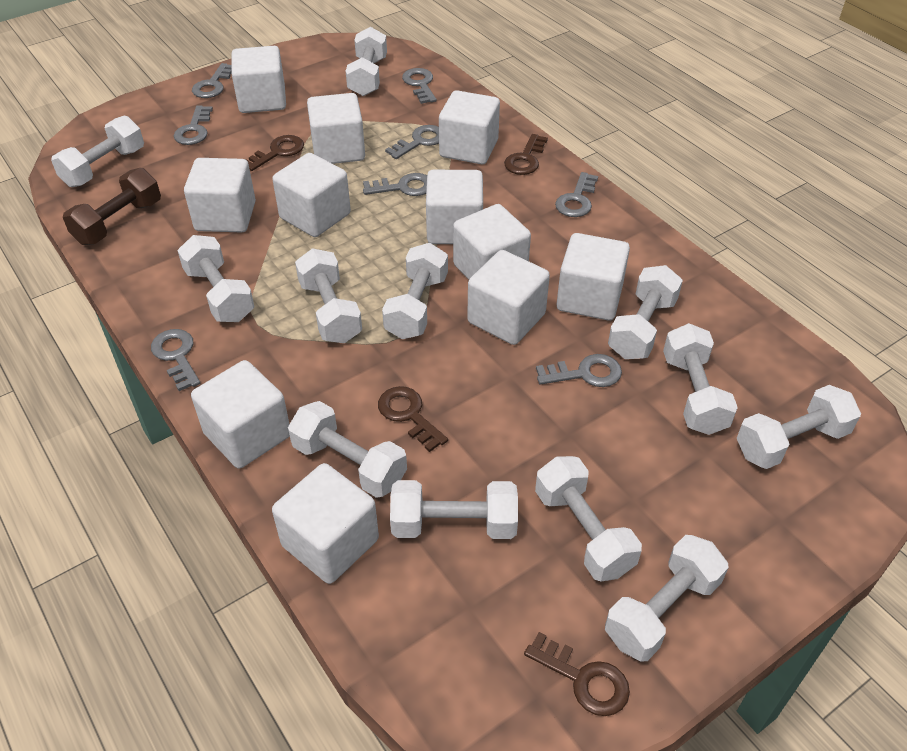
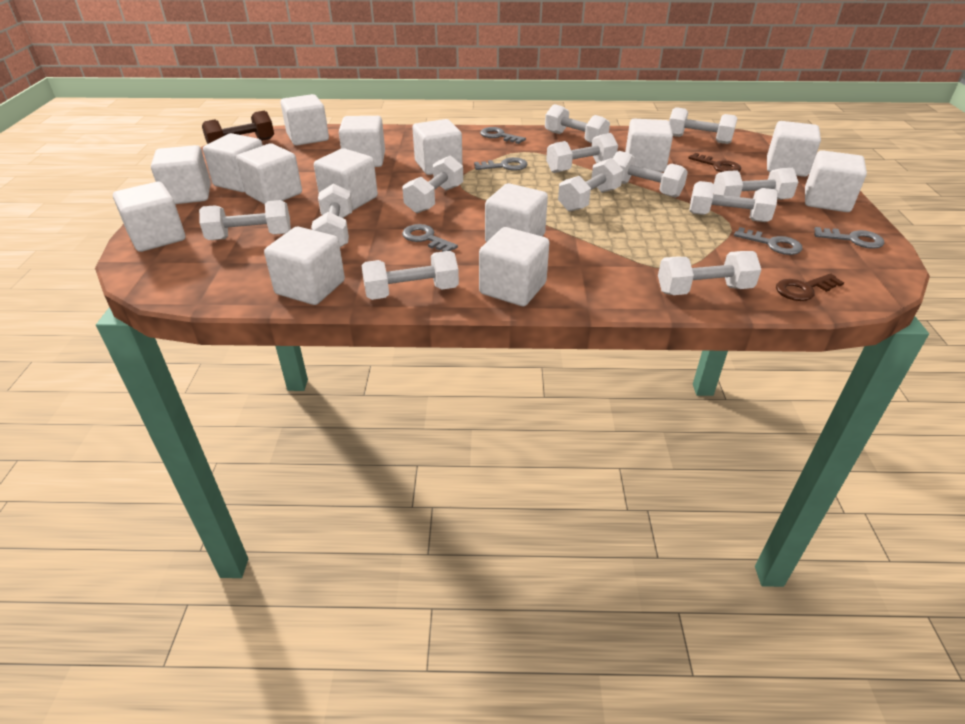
brown key: [247,135,304,171] [378,386,448,452] [504,134,548,175] [524,632,630,716] = 4 -> [688,153,741,172] [776,273,844,301] = 2
grey key: [151,329,200,391] [174,105,213,145] [192,63,232,98] [363,173,427,196] [385,125,439,159] [402,68,437,104] [536,354,622,387] [555,172,598,217] = 8 -> [402,224,458,252] [474,157,528,171] [480,127,526,144] [734,227,803,255] [814,227,884,249] = 5
white cube: [184,158,256,232] [191,360,290,469] [231,46,286,113] [272,153,351,237] [272,463,379,584] [307,93,365,164] [426,170,483,244] [439,90,500,164] [453,204,531,279] [467,250,550,345] [557,233,630,321] = 11 -> [113,182,185,252] [151,145,211,204] [203,133,263,192] [236,144,302,204] [264,226,345,305] [280,94,329,146] [314,148,378,211] [339,116,385,167] [412,119,462,175] [479,227,549,306] [485,183,548,242] [625,119,673,172] [767,121,821,177] [805,150,867,212] = 14

